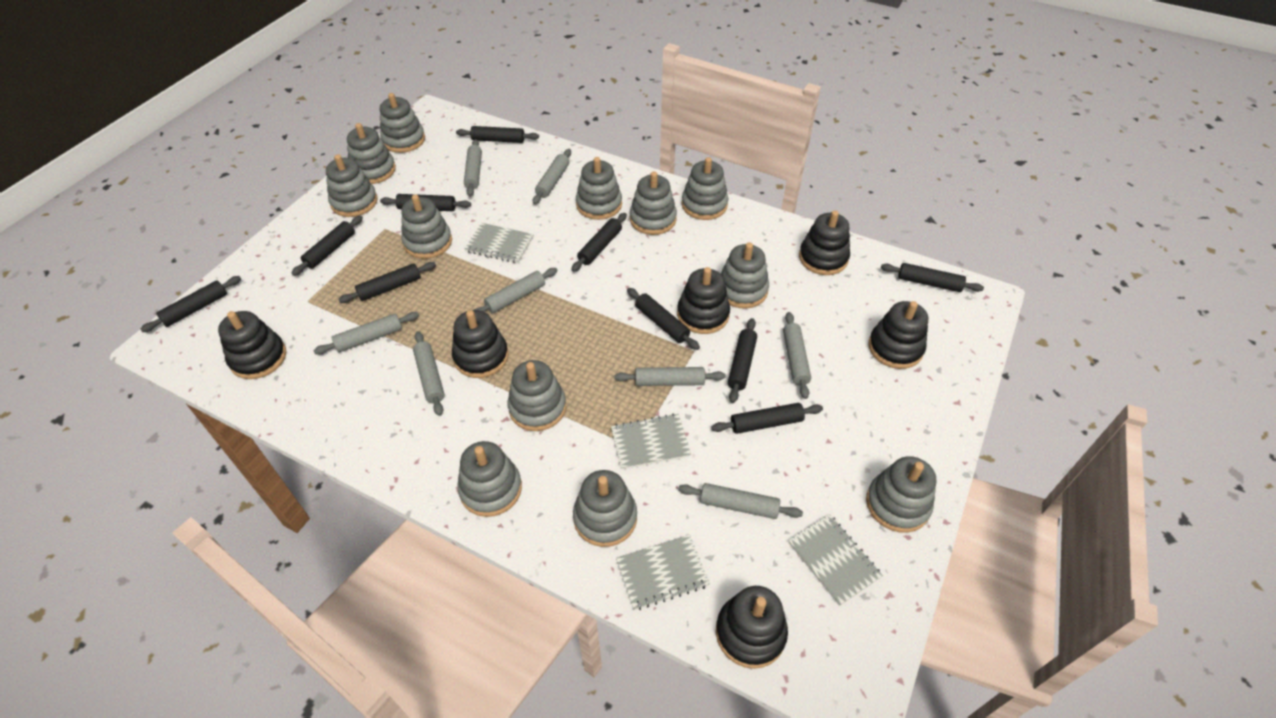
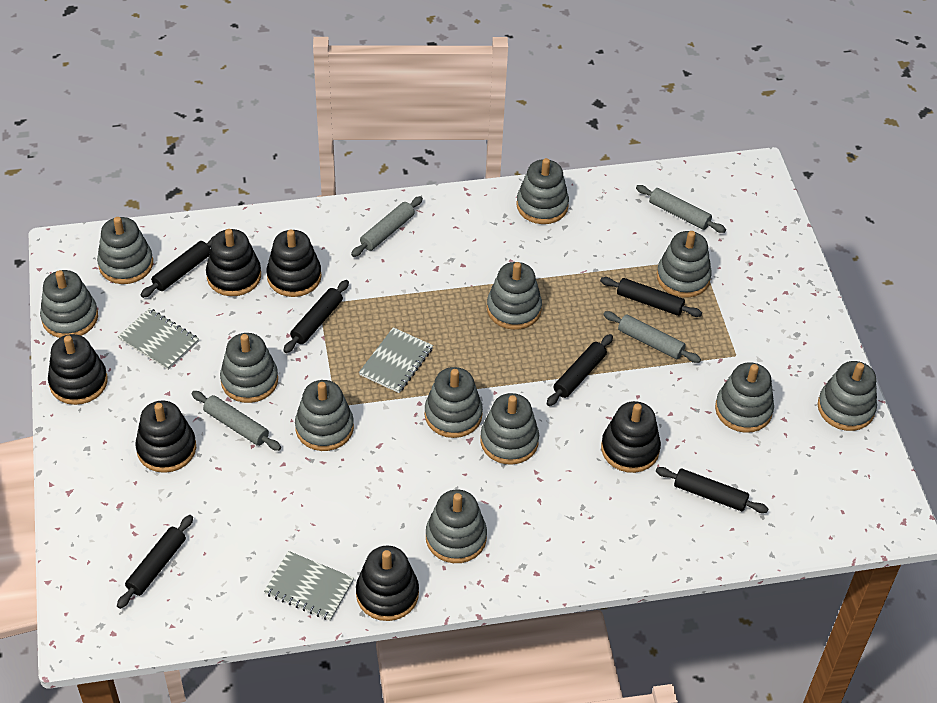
black rolling pin: [140,276,241,332] [291,215,363,276] [338,262,436,303] [380,194,471,211] [456,126,539,143] [572,213,627,272] [627,288,700,350] [711,403,823,434] [728,318,757,403] [881,263,984,292] = 10 -> [117,515,193,609] [141,236,214,298] [283,280,349,353] [547,334,613,406] [600,277,702,317] [656,467,768,513] = 6
grey notebook: [465,223,534,263] [611,414,691,470] [616,535,710,610] [788,514,883,606] = 4 -> [118,308,199,370] [264,551,354,621] [359,327,433,393] = 3
grey rolling pin: [313,312,419,354] [413,331,445,416] [464,139,482,197] [474,268,558,314] [533,149,571,204] [615,367,726,386] [678,483,803,519] [783,312,811,399] = 8 -> [191,391,281,451] [351,196,423,257] [603,311,701,363] [636,185,726,233] = 4

